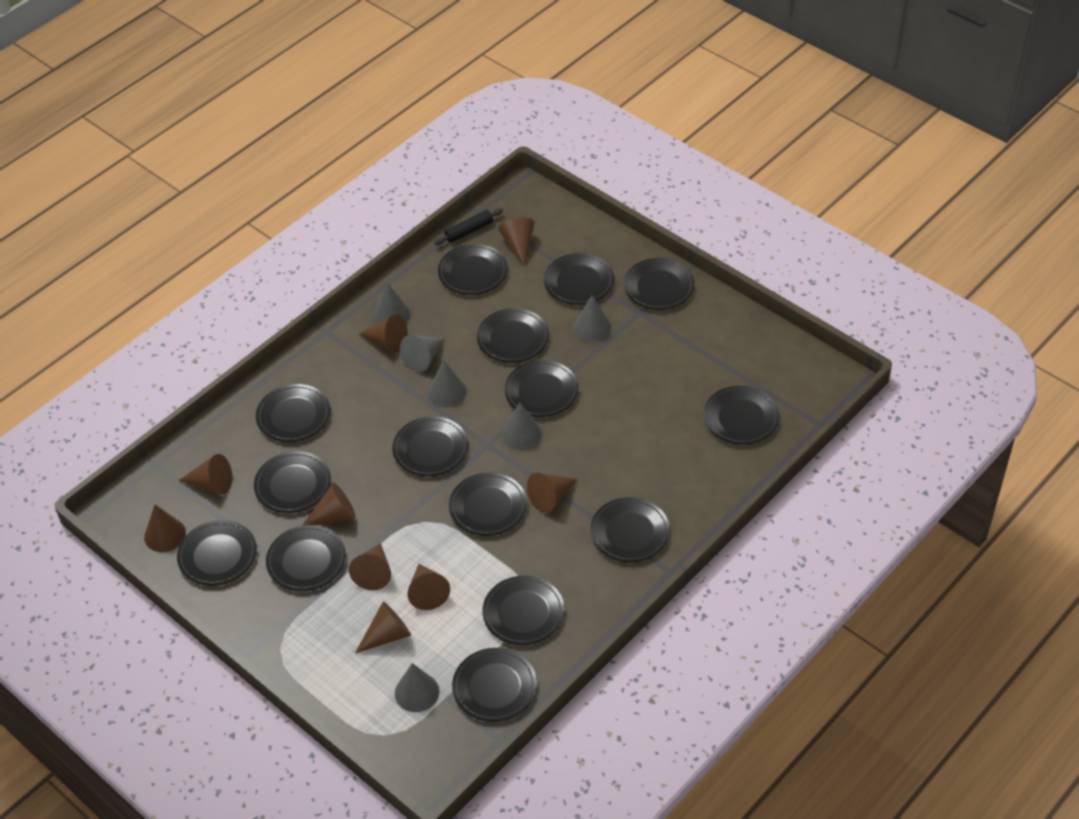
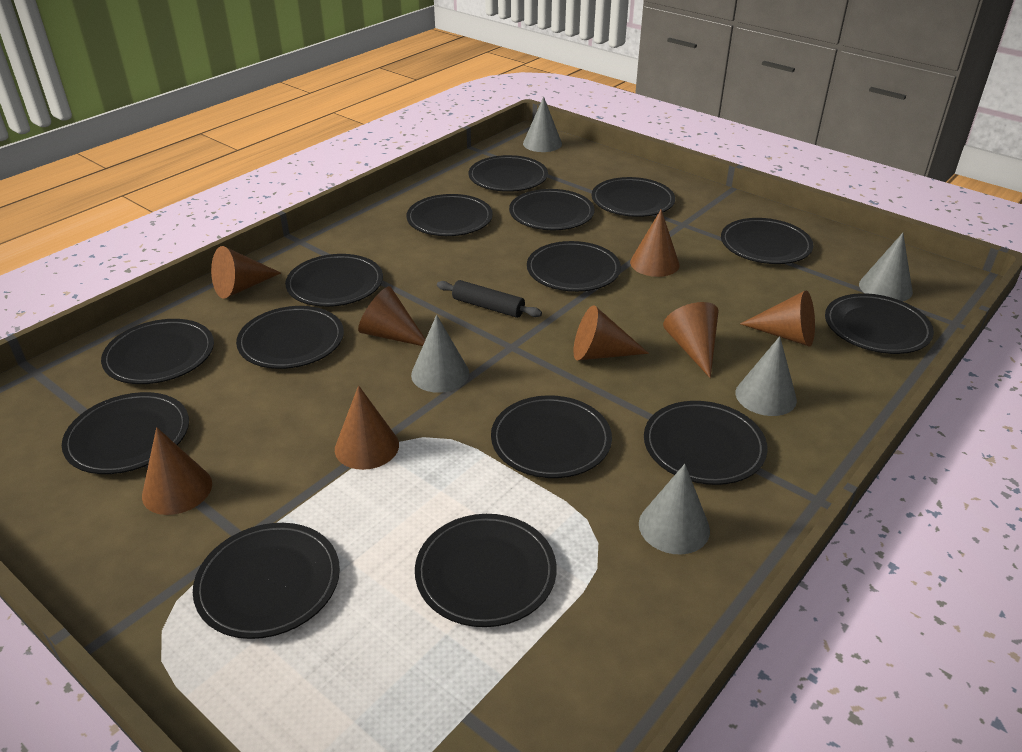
brown cone: [144,505,186,552] [179,454,232,495] [302,483,356,526] [349,543,391,590] [355,602,411,653] [359,314,408,353] [407,564,450,610] [498,218,534,267] [527,473,578,513] = 9 -> [142,427,212,515] [211,246,281,299] [335,385,399,470] [358,286,426,346] [573,305,649,360] [630,209,680,277] [663,302,719,378] [740,290,815,347] = 8
grey cone: [373,283,411,324] [395,663,439,712] [400,335,445,372] [428,360,467,407] [502,403,542,450] [573,295,612,342] = 6 -> [411,315,469,393] [523,96,562,152] [639,464,710,554] [735,336,797,416] [859,233,913,301] = 5

